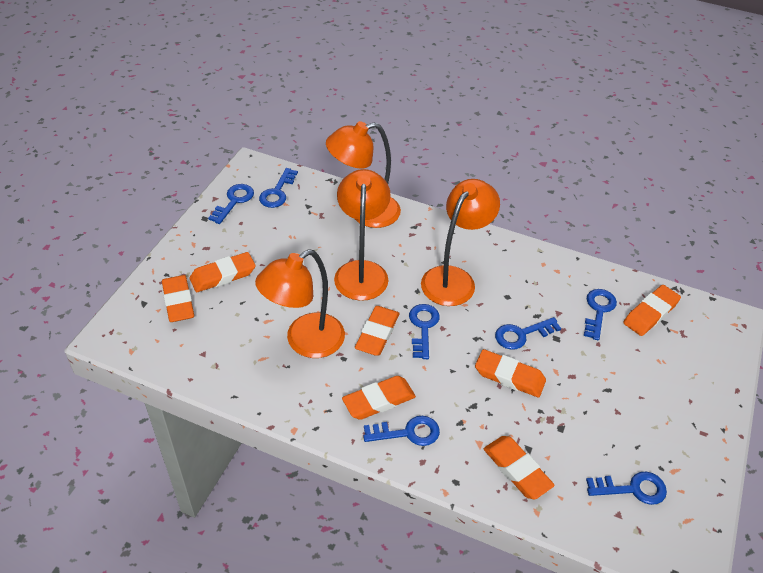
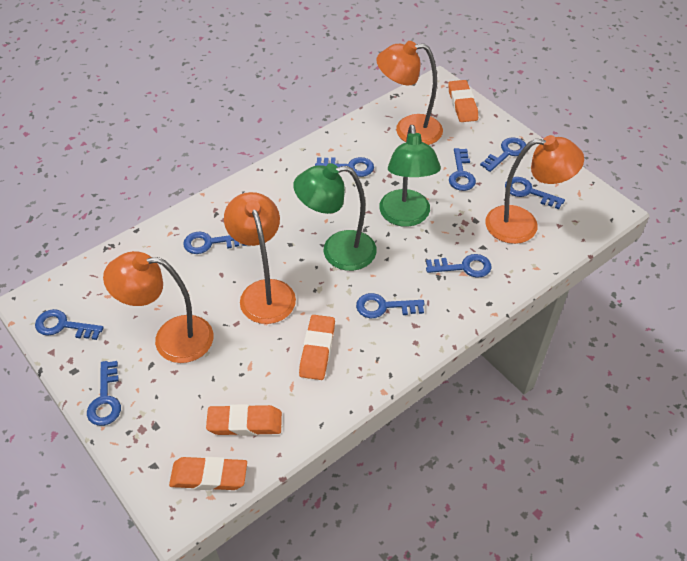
blue key: [208,184,254,224] [259,168,298,208] [363,416,440,446] [409,304,440,359] [495,317,561,350] [584,289,617,341] [586,472,667,505] = 7 -> [35,309,104,340] [87,361,121,426] [183,232,246,254] [315,157,374,177] [356,293,424,318] [426,254,492,278] [449,148,476,191] [480,137,526,172] [505,177,565,209] = 9
green lamp: none = 0 -> [293,163,377,271] [379,125,441,227] = 2
orange eraser: [162,275,194,322] [190,252,256,292] [342,376,416,420] [355,306,400,356] [475,349,546,397] [484,436,555,499] [623,285,681,336] = 7 -> [169,457,247,490] [206,404,282,436] [299,315,335,380] [448,80,478,122] = 4

